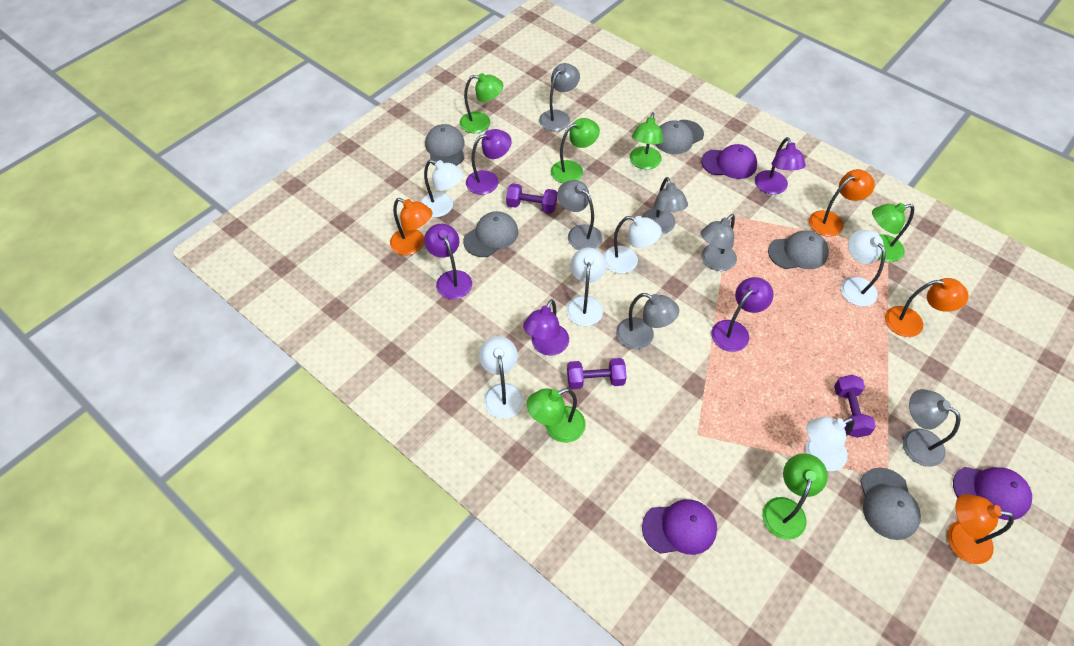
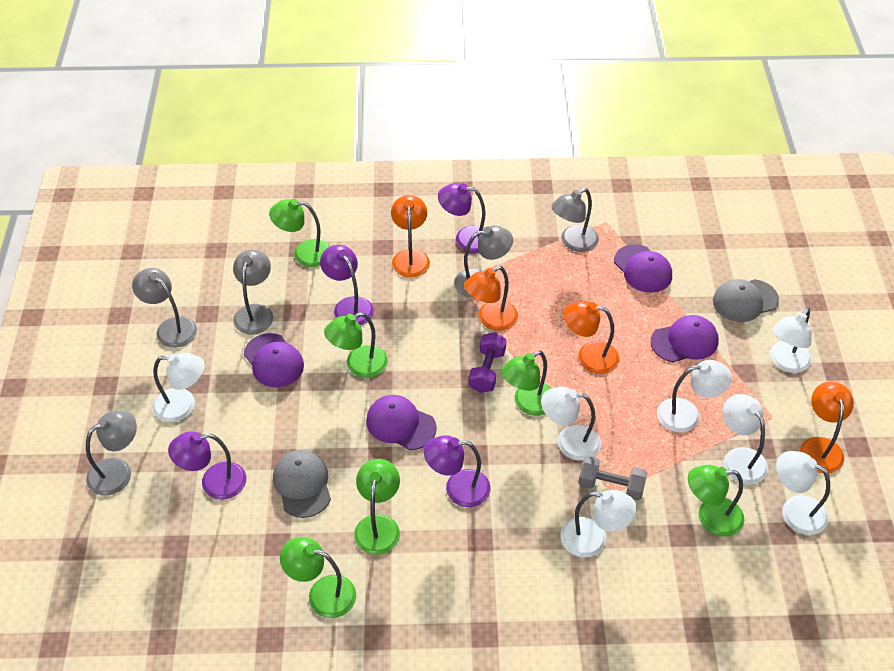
grey cap: [425,124,465,166] [463,211,518,257] [655,120,704,154] [768,230,829,269] [860,468,921,540] = 5 -> [273,450,331,518] [713,279,779,322] = 2
grey dumbbell: none = 0 -> [578,456,647,500] = 1
grey lamp: [539,63,580,131] [557,180,602,250] [616,293,679,349] [642,177,688,234] [701,214,737,271] [903,389,960,467] = 6 -> [86,410,137,495] [132,268,197,348] [233,249,273,334] [454,225,513,298] [551,188,599,252] = 5
purple cap: [642,499,717,555] [701,144,757,179] [953,467,1032,520] = 3 -> [244,333,304,387] [366,395,437,450] [614,244,672,293] [651,315,719,362] = 4
purple dumbbell: [506,183,557,213] [567,358,627,389] [834,375,876,438] = 3 -> [469,332,506,393] = 1
purple lamp: [424,224,472,299] [466,129,512,195] [523,299,569,355] [711,277,774,352] [755,137,806,194] = 5 -> [168,432,246,500] [320,245,374,325] [424,435,491,507] [438,183,486,253] = 4
white lamp: [421,160,463,217] [479,336,524,419] [566,248,606,326] [603,216,662,274] [805,417,855,471] [841,230,886,306] = 6 -> [152,353,205,422] [541,387,601,461] [560,490,637,558] [657,360,732,433] [723,394,768,484] [770,308,812,373] [776,451,830,535] = 7

